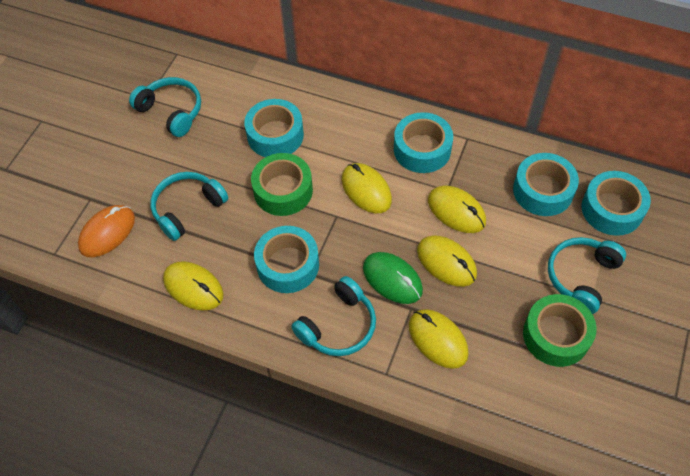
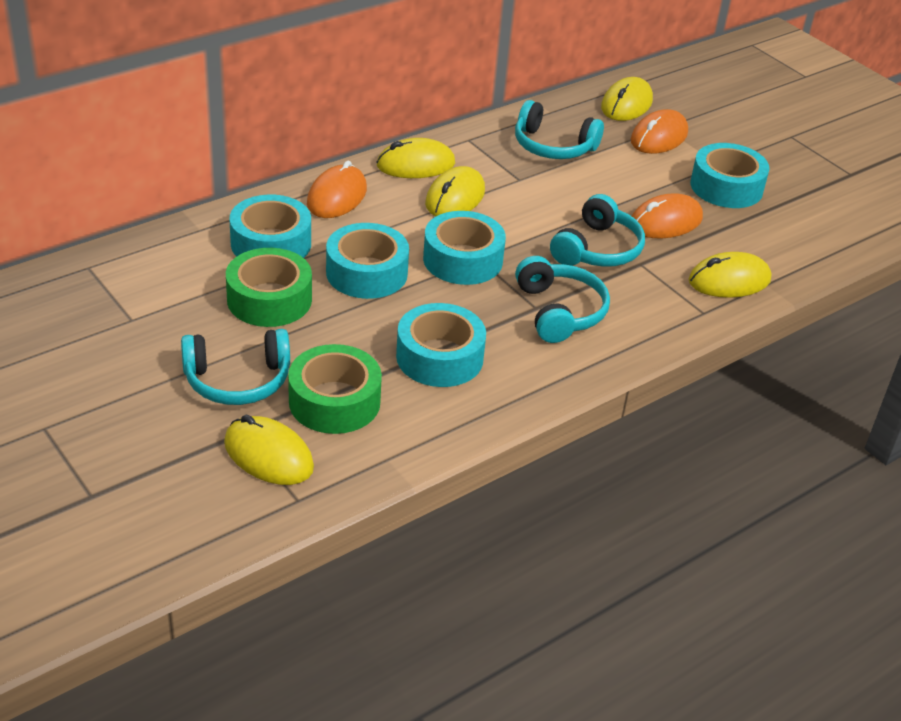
green mouse: [363,252,423,304] = 1 -> none = 0
orange mouse: [78,205,135,257] = 1 -> [307,161,367,218] [631,109,688,154] [632,193,703,238] = 3

